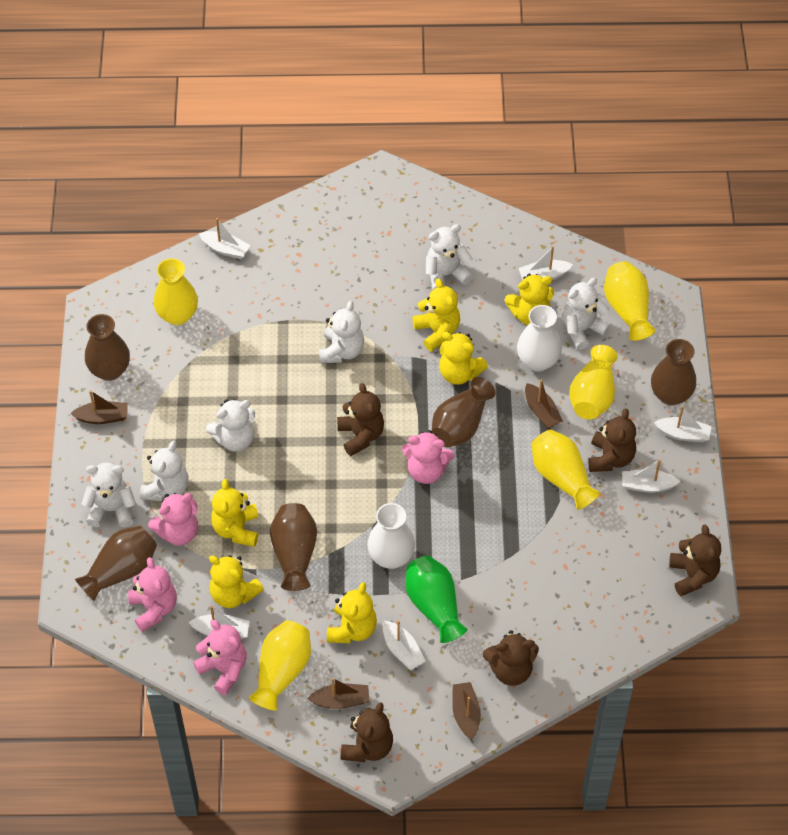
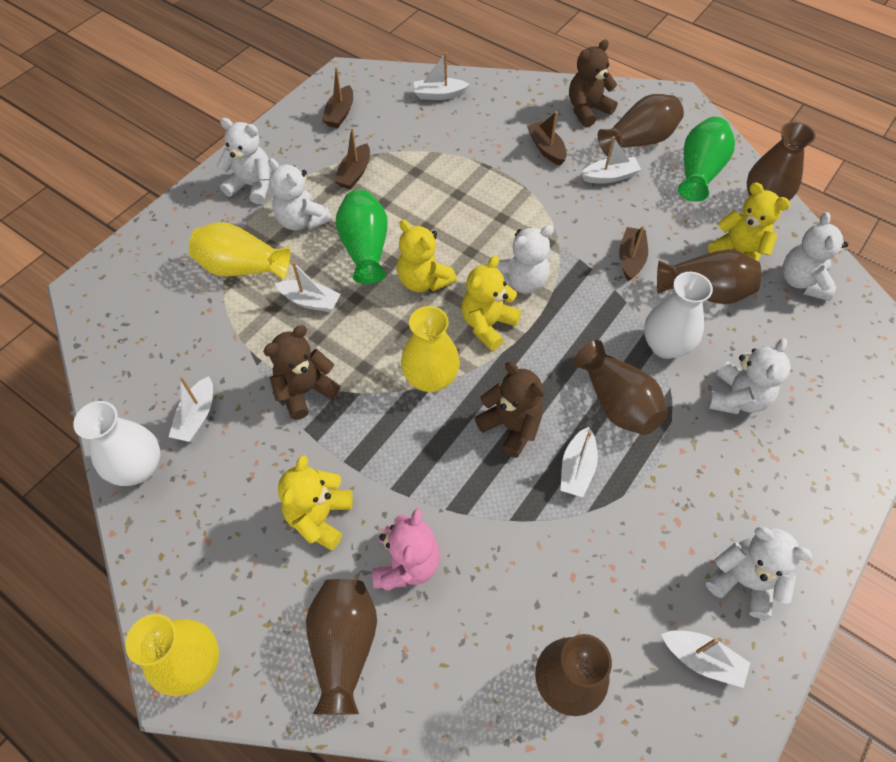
brown teddy bear: [337,383,384,456] [340,702,393,762] [483,630,539,686] [588,409,636,472] [669,524,721,596] = 5 -> [263,325,340,420] [475,362,545,458] [569,40,618,127] = 3
brown vase: [75,526,157,601] [85,314,130,381] [270,503,317,591] [432,377,496,447] [651,339,696,406] = 5 -> [306,579,377,715] [535,634,612,716] [574,340,668,435] [598,94,684,156] [657,249,761,304] [747,122,816,201] = 6
green vase: [405,556,468,643] = 1 -> [335,190,388,284] [678,117,735,202] = 2
pink teddy bear: [128,557,177,632] [148,493,198,546] [193,620,247,695] [402,430,455,484] = 4 -> [373,509,440,591] = 1
yellow teddy bear: [209,555,264,608] [211,479,258,547] [327,582,377,643] [413,278,460,352] [439,332,488,385] [505,274,554,325] = 6 -> [278,455,353,550] [397,220,457,292] [461,255,521,351] [708,182,790,261] = 4
yellow vase: [154,258,198,325] [249,620,311,711] [531,429,600,510] [569,345,618,420] [604,261,655,341] = 5 -> [125,614,219,696] [189,222,290,279] [401,306,460,392] = 3

